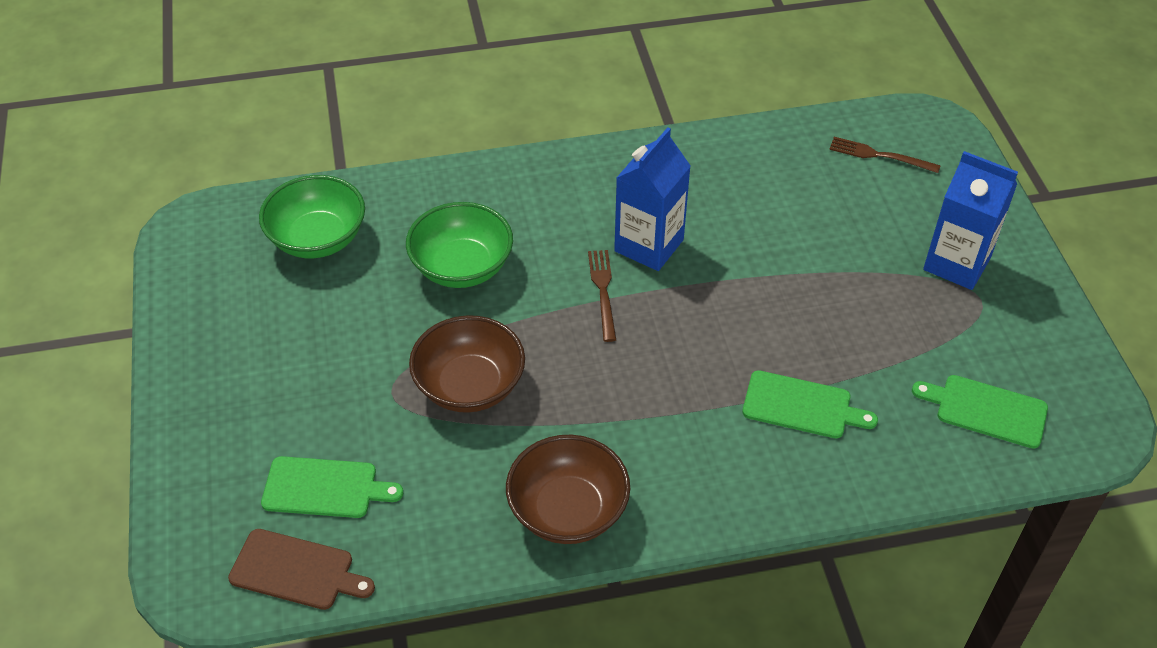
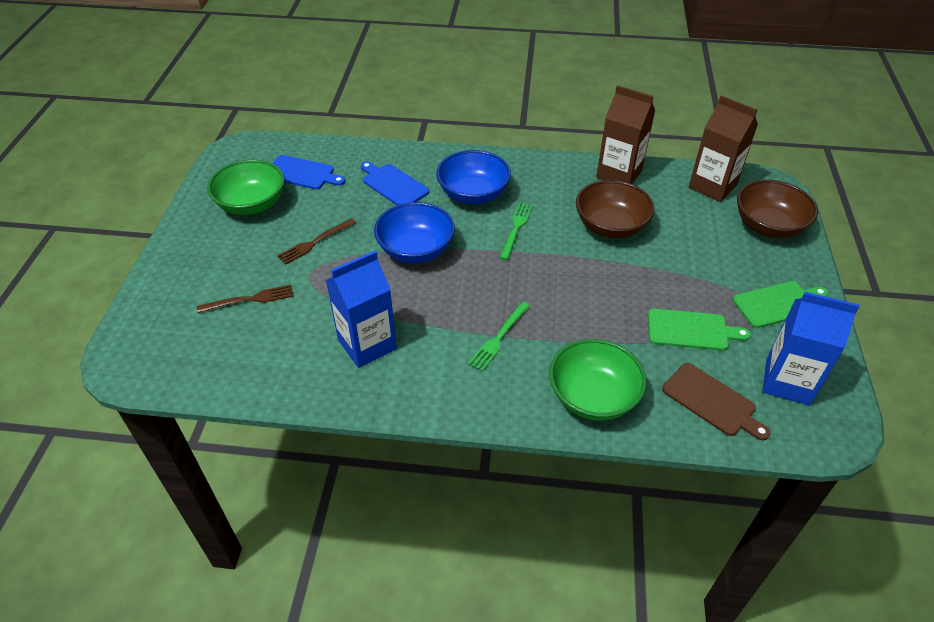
blue bowl: none = 0 -> [374,202,455,263] [436,150,511,205] = 2
blue cutting board: none = 0 -> [273,155,345,189] [360,161,429,205] = 2
brown carton: none = 0 -> [596,85,655,184] [689,95,758,202] = 2
green cutting board: [261,456,403,518] [742,370,878,438] [912,375,1048,449] = 3 -> [648,309,751,351] [733,281,828,328] = 2
green fork: none = 0 -> [468,302,530,372] [499,203,533,260] = 2

